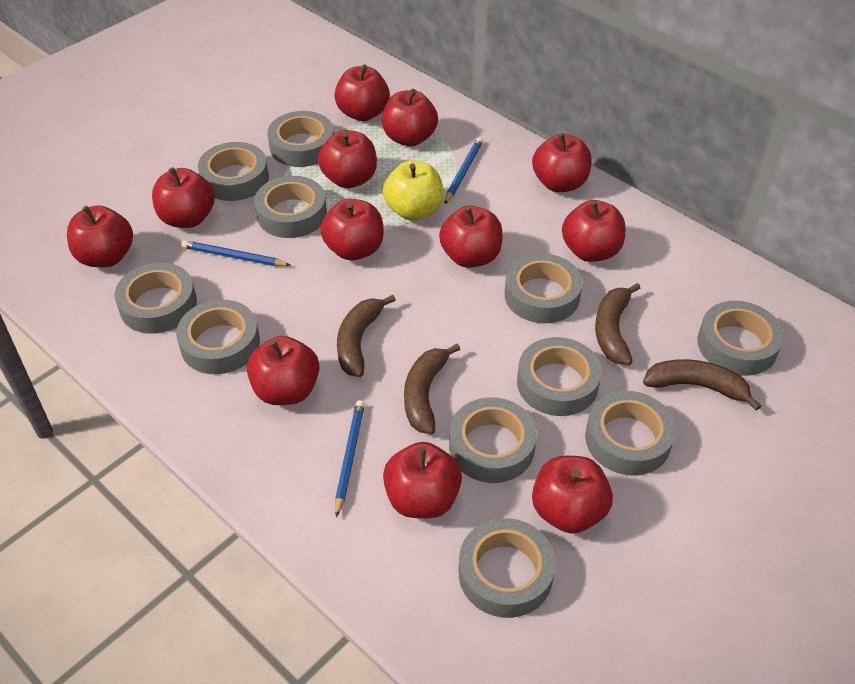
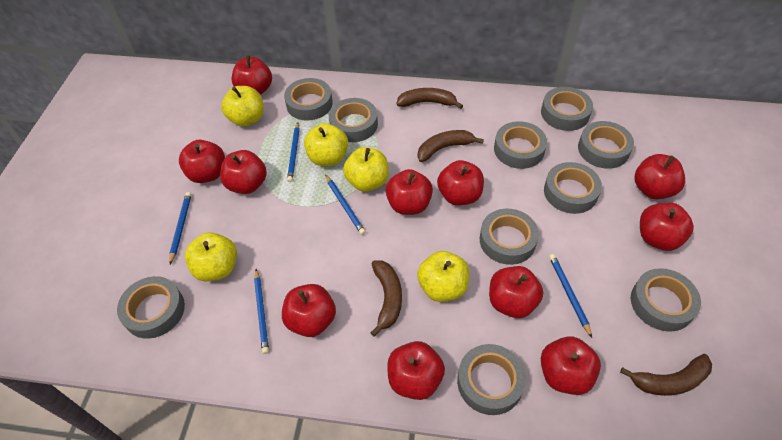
blue pencil: [181,240,290,266] [335,400,365,518] [444,137,483,204] = 3 -> [169,192,191,264] [254,269,269,354] [287,122,300,182] [326,175,366,235] [549,254,592,337] = 5
grey tape: [115,263,197,334] [176,299,260,374] [198,142,269,201] [254,176,327,238] [268,111,334,167] [449,397,537,483] [459,518,556,618] [505,253,583,323] [517,337,602,416] [585,391,676,475] [697,301,784,376] = 11 -> [117,276,185,339] [284,78,333,121] [329,98,378,142] [457,344,526,415] [480,209,539,265] [494,121,547,169] [541,87,593,131] [544,162,602,214] [578,121,634,169] [631,268,701,332] = 10
red apple: [67,205,133,267] [152,167,215,228] [247,336,319,405] [318,130,377,188] [320,199,384,260] [334,65,390,121] [382,89,438,146] [383,442,462,518] [439,206,503,268] [532,133,592,192] [532,456,613,534] [562,200,625,262] = 12 -> [179,140,225,183] [220,150,267,194] [232,55,272,95] [282,284,336,337] [386,169,433,215] [387,341,445,400] [437,160,484,206] [489,266,543,318] [541,336,601,395] [634,154,685,199] [640,203,694,251] = 11
yellow apple: [383,161,444,221] = 1 -> [185,232,237,281] [221,86,264,127] [304,123,348,166] [343,147,389,192] [417,251,469,302] = 5

